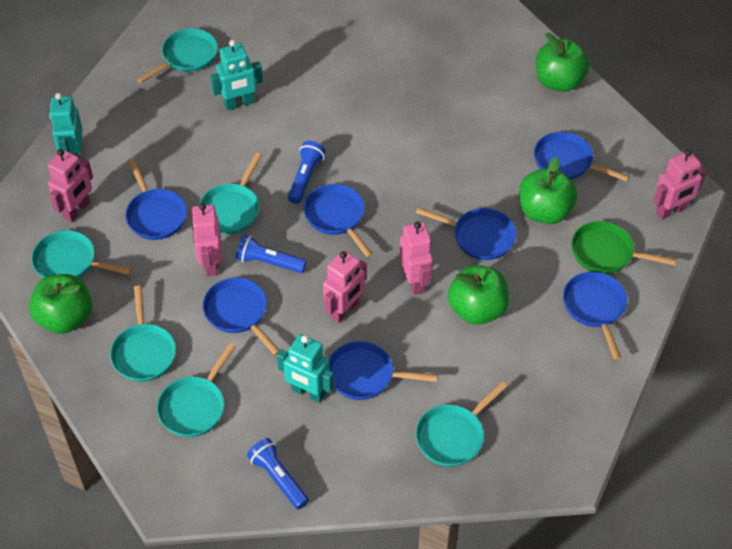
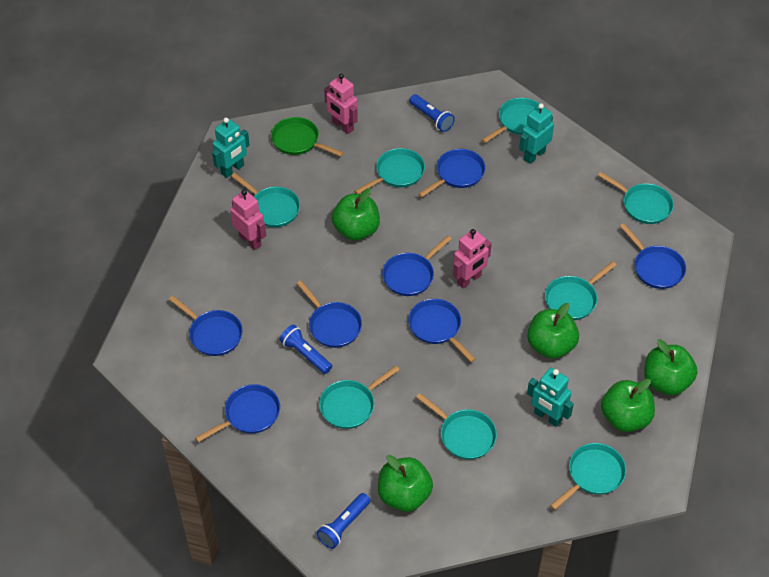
green apple: [29,274,92,334] [448,265,509,325] [519,157,578,224] [536,33,590,92] = 4 -> [332,188,380,240] [378,455,433,512] [527,303,579,359] [601,379,655,432] [644,339,697,395] = 5
pink robot: [48,149,93,222] [191,203,222,276] [323,250,367,323] [400,222,433,295] [653,149,706,220] = 5 -> [230,190,266,250] [324,74,358,134] [453,229,492,289] = 3
turquoise pan: [31,230,132,278] [110,285,176,382] [137,28,218,83] [157,343,236,437] [199,153,262,234] [415,381,508,467] = 6 -> [231,173,300,227] [319,365,399,429] [354,148,425,194] [416,393,497,460] [482,98,539,143] [545,261,617,320] [550,443,626,510] [598,172,674,224] = 8

